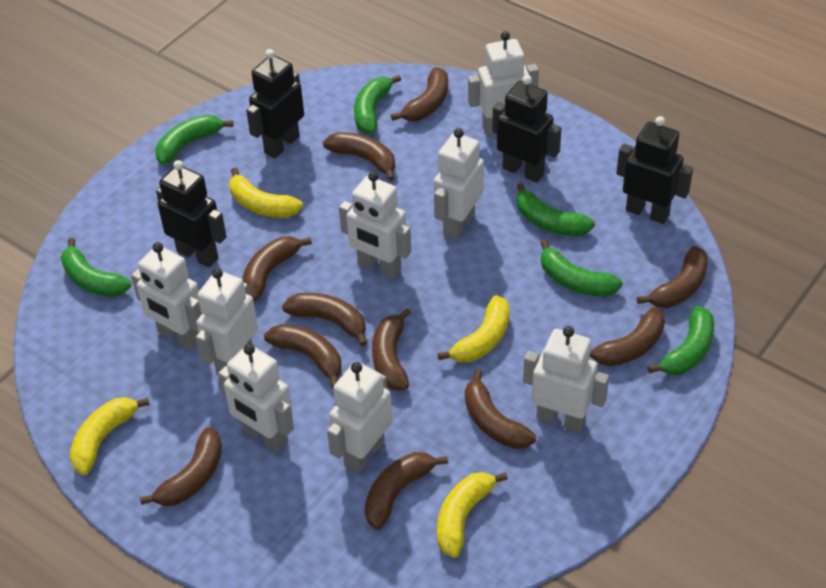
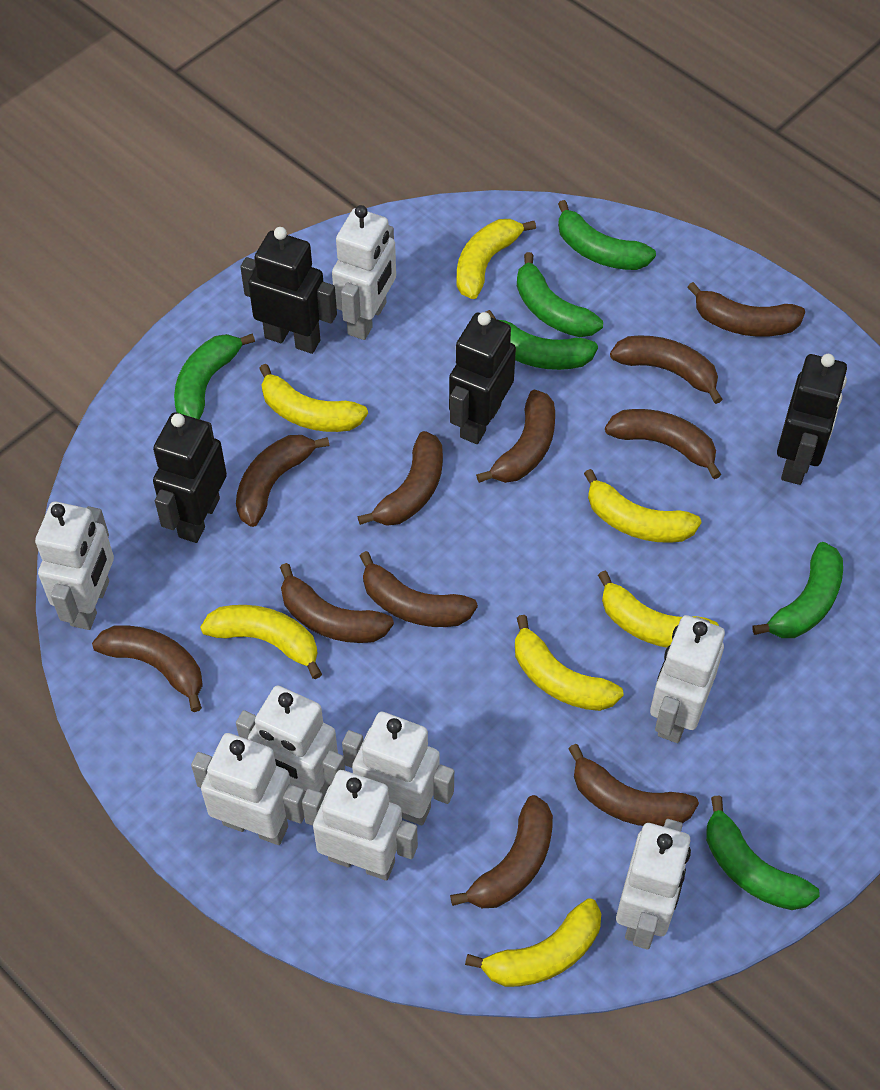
yellow banana: [70,397,150,475] [229,168,303,218] [437,295,510,363] [437,472,508,558] = 4 -> [200,605,322,679] [259,364,368,432] [457,219,536,299] [465,898,601,987] [515,615,624,711] [584,469,701,543] [598,571,719,648] = 7

